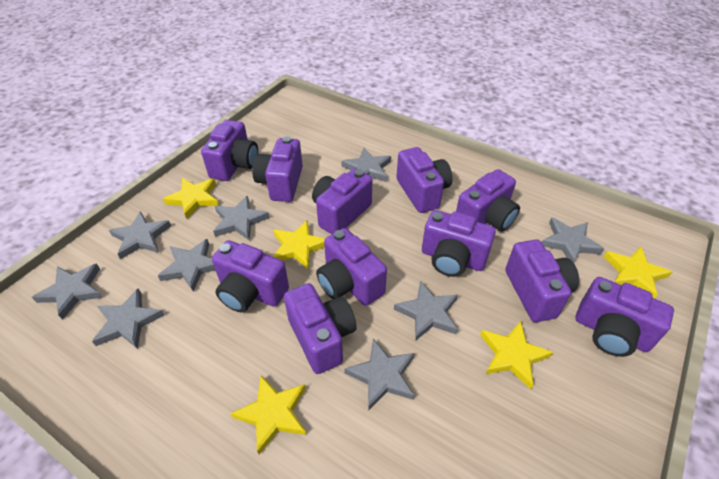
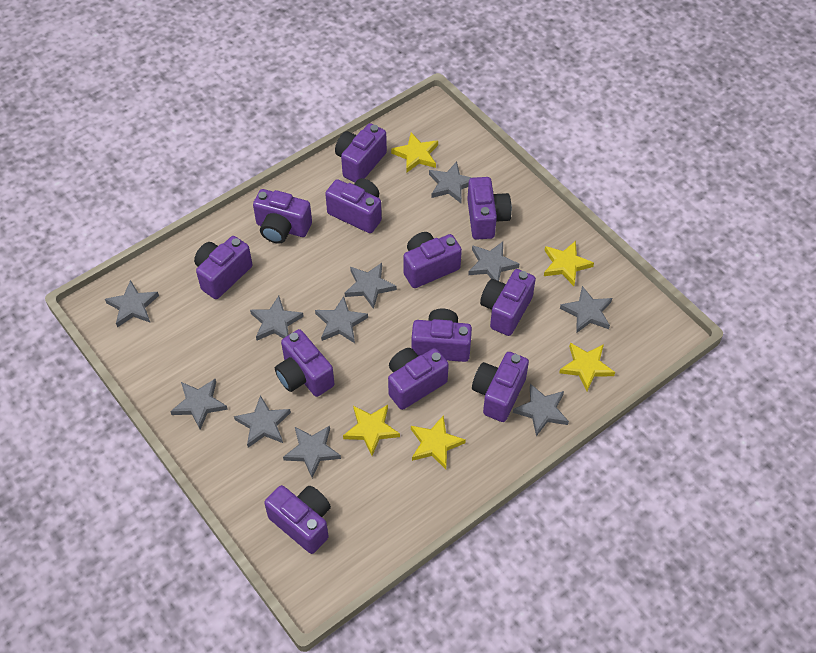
grey star: [32,264,103,320] [92,288,164,349] [109,211,171,259] [158,239,215,292] [213,196,270,241] [341,148,391,182] [344,338,414,410] [394,281,458,340] [542,217,604,263] = 9 -> [105,280,159,327] [170,379,228,429] [234,395,291,448] [250,296,304,340] [283,426,341,478] [315,296,368,343] [345,263,397,309] [429,162,472,203] [468,242,519,281] [513,384,569,436] [560,286,612,333] = 11
purple camera: [201,120,258,181] [212,240,289,312] [252,136,303,202] [284,283,357,374] [312,168,372,234] [316,228,387,306] [396,147,453,213] [422,210,496,277] [456,169,520,231] [505,240,579,322] [575,277,674,357] = 11 -> [194,236,252,299] [253,189,312,243] [264,485,331,554] [275,329,334,397] [325,178,382,233] [335,123,387,182] [388,348,449,410] [403,232,462,288] [412,309,472,362] [467,177,512,240] [472,352,529,422] [480,269,536,336] = 12

